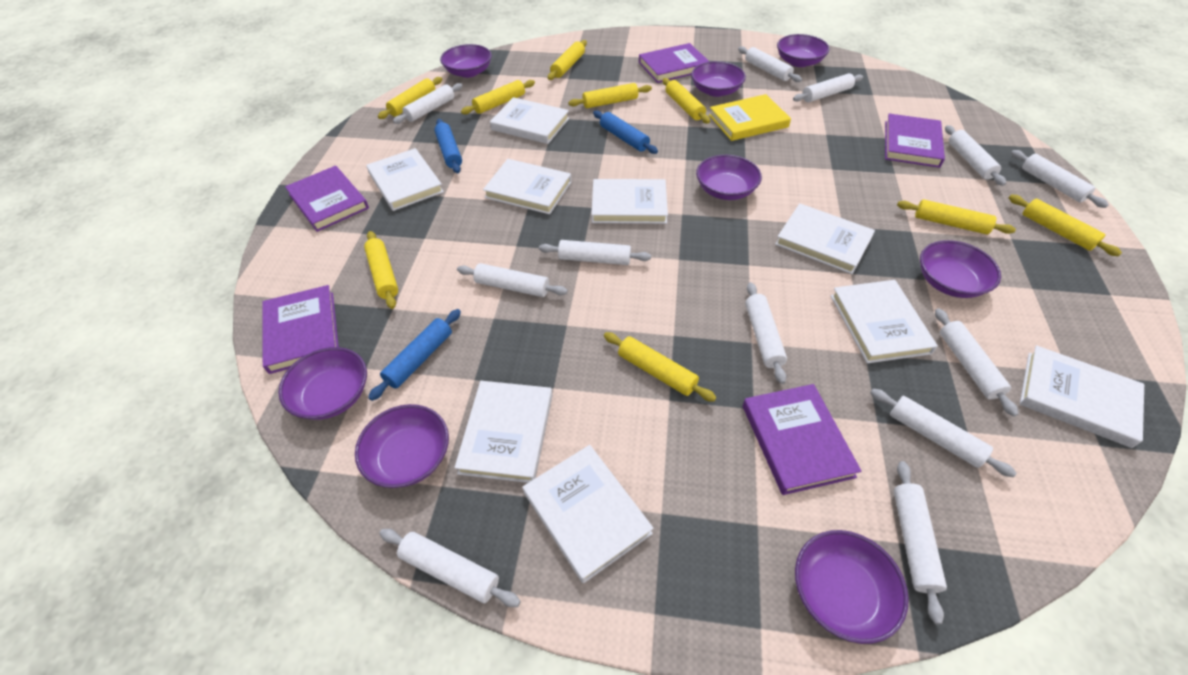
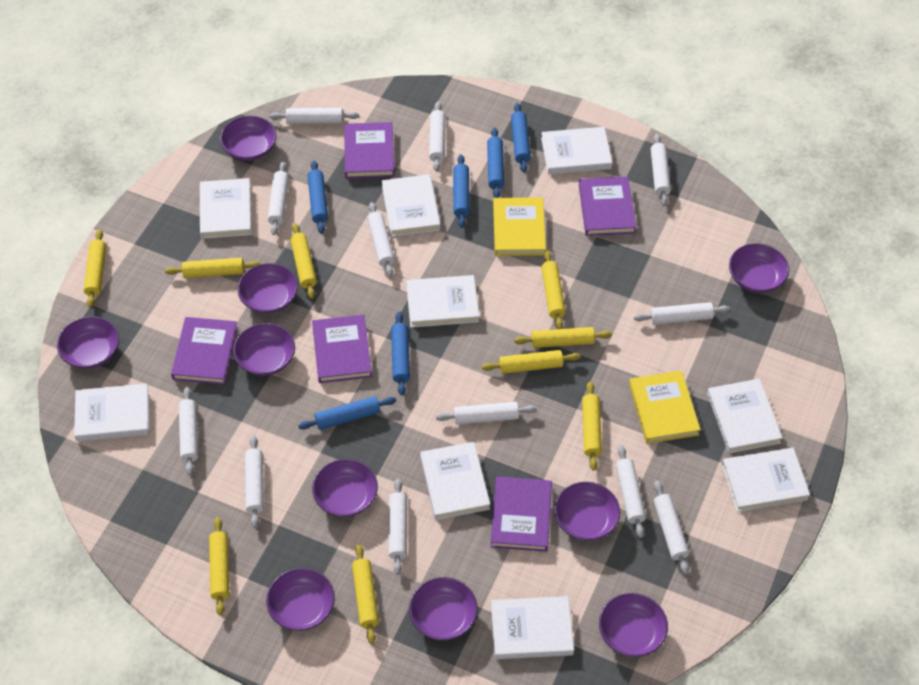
blue rolling pin: [368,309,461,401] [434,119,462,173] [593,110,658,154] = 3 -> [298,396,396,430] [308,160,328,233] [391,311,410,395] [453,154,470,228] [487,128,504,198] [511,103,531,173] = 6
purple bowl: [278,347,367,420] [355,404,449,488] [440,44,492,78] [691,61,746,97] [696,155,762,200] [777,34,830,67] [795,530,909,644] [920,240,1001,298] = 8 -> [57,316,119,369] [220,116,277,161] [233,323,295,376] [237,263,298,314] [266,568,335,631] [312,459,378,517] [409,577,478,641] [554,482,620,541] [599,593,668,657] [729,243,789,293] = 10
yellow book: [709,94,791,141] = 1 -> [493,197,546,256] [629,371,700,444] = 2

